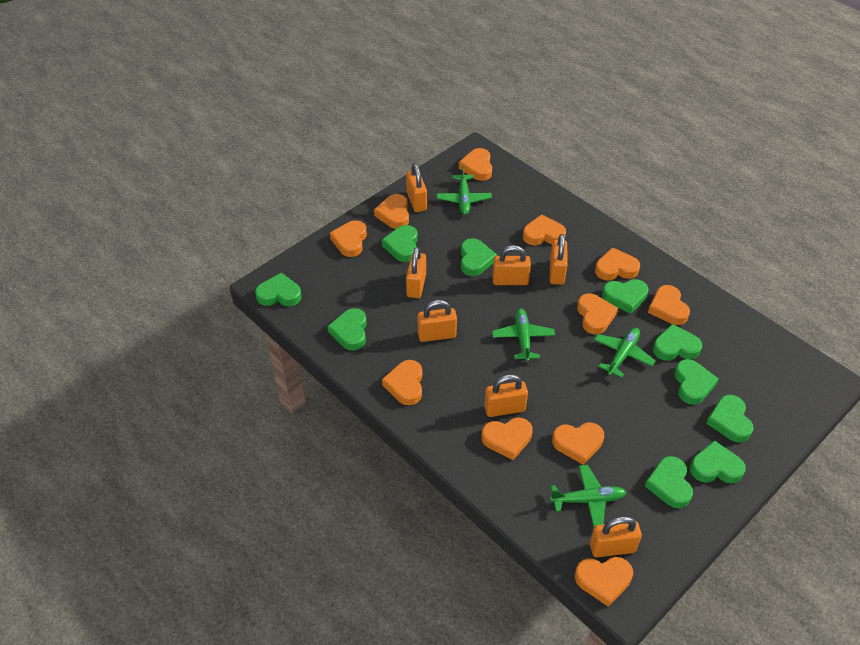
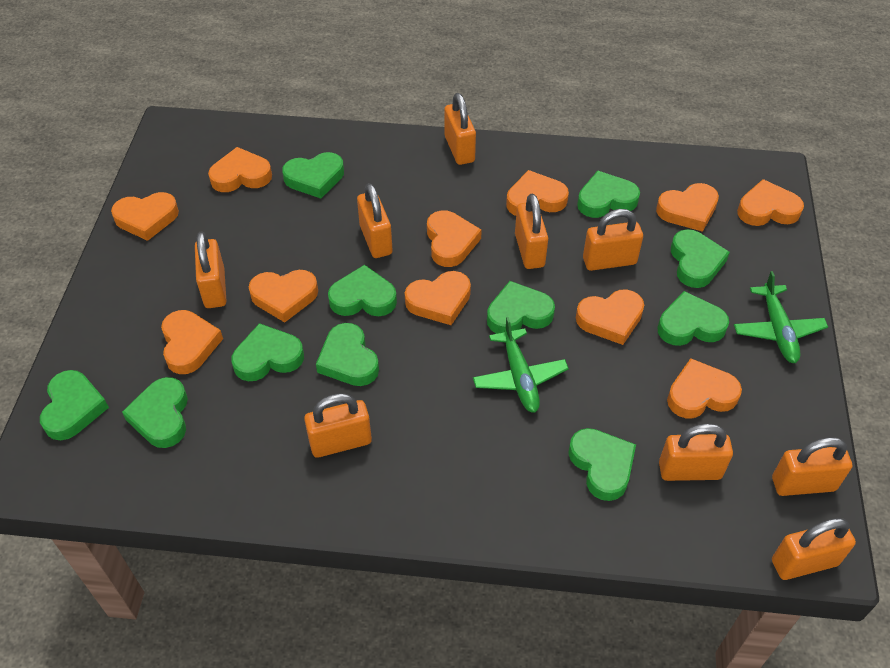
green heart: [255,273,302,306] [327,308,367,351] [382,225,418,262] [461,238,497,276] [602,279,649,314] [645,456,693,509] [653,324,702,361] [674,359,718,405] [690,440,746,484] [706,395,753,443] = 10 -> [40,370,109,440] [122,377,188,448] [231,323,304,381] [282,152,344,199] [316,323,379,386] [328,265,397,316] [487,281,555,334] [568,428,636,501] [577,171,640,218] [658,291,729,346] [671,229,730,288] = 11
green plane: [437,165,492,215] [492,308,555,362] [550,465,627,527] [594,328,656,378] = 4 -> [473,317,569,413] [734,271,828,363] = 2
orange padlock: [406,164,427,212] [406,247,426,298] [418,300,457,342] [484,374,528,417] [493,245,531,285] [550,234,567,285] [590,516,642,557] = 7 -> [195,232,226,308] [304,393,372,458] [357,183,393,258] [444,93,476,165] [515,193,548,269] [583,209,643,271] [659,423,733,481] [772,437,852,496] [772,518,856,580] = 9

